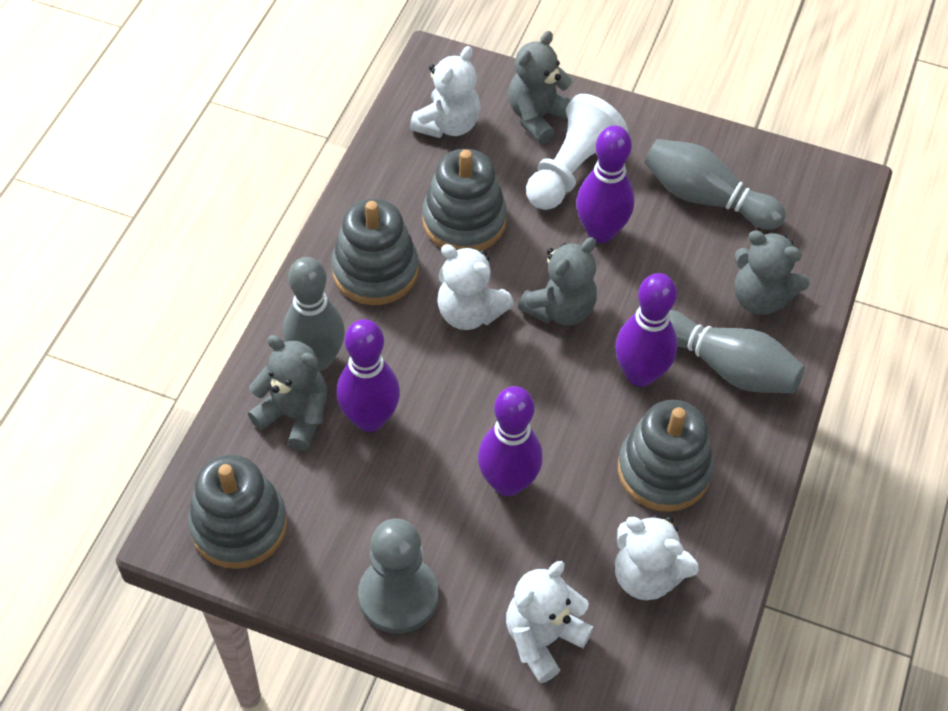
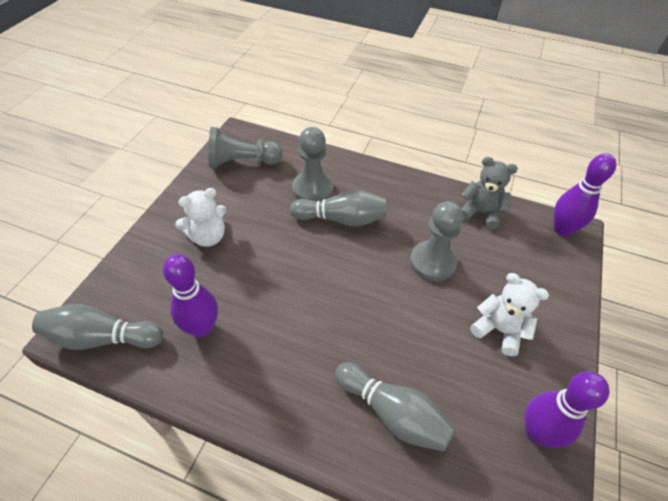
grey pawn: [358,519,438,634] = 1 -> [208,127,283,168] [292,127,333,202] [410,201,463,282] = 3
grey stacking toy: [188,455,287,569] [331,199,419,305] [422,149,507,251] [618,400,714,512] = 4 -> none = 0
grey teddy bear: [248,335,327,451] [508,31,573,144] [518,237,597,325] [734,230,810,315] = 4 -> [461,157,518,230] = 1
purple bowling pin: [337,319,400,432] [478,386,542,496] [576,125,634,243] [615,273,678,387] = 4 -> [163,254,218,338] [524,372,609,448] [554,153,616,236] = 3
white pawn: [526,94,628,210] = 1 -> none = 0
white teddy bear: [410,46,480,138] [437,244,514,330] [506,561,593,683] [615,515,699,600] = 4 -> [175,188,227,247] [470,273,549,356] = 2

